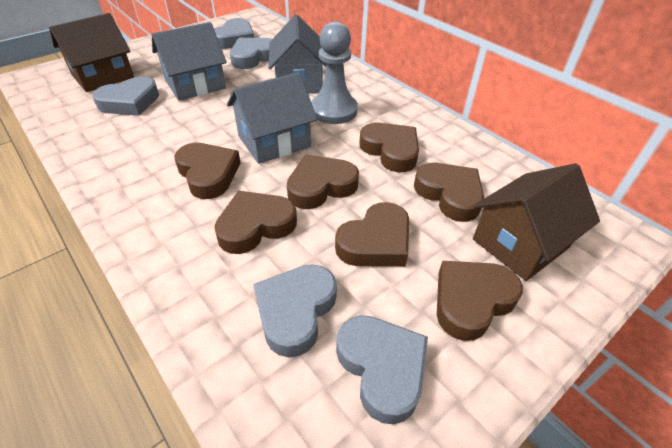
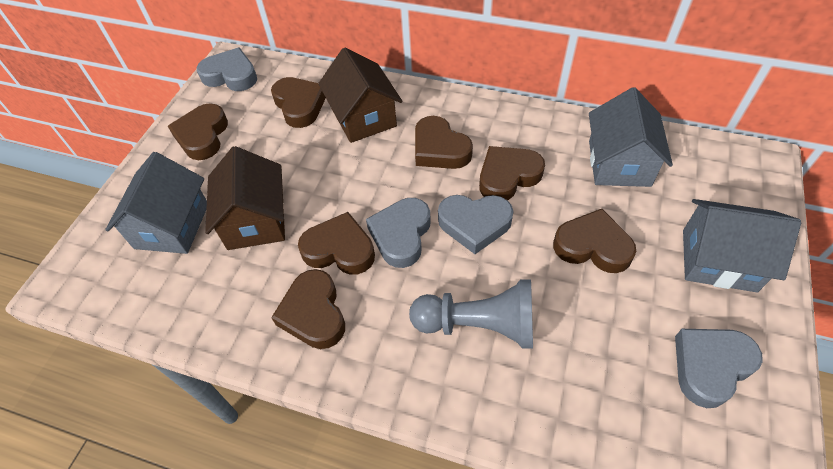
grey heart: [92,76,159,116] [214,18,254,49] [230,38,272,69] [253,264,337,357] [336,315,428,424] = 5 -> [197,48,257,91] [366,198,431,268] [438,195,514,254] [675,329,763,408] = 4

